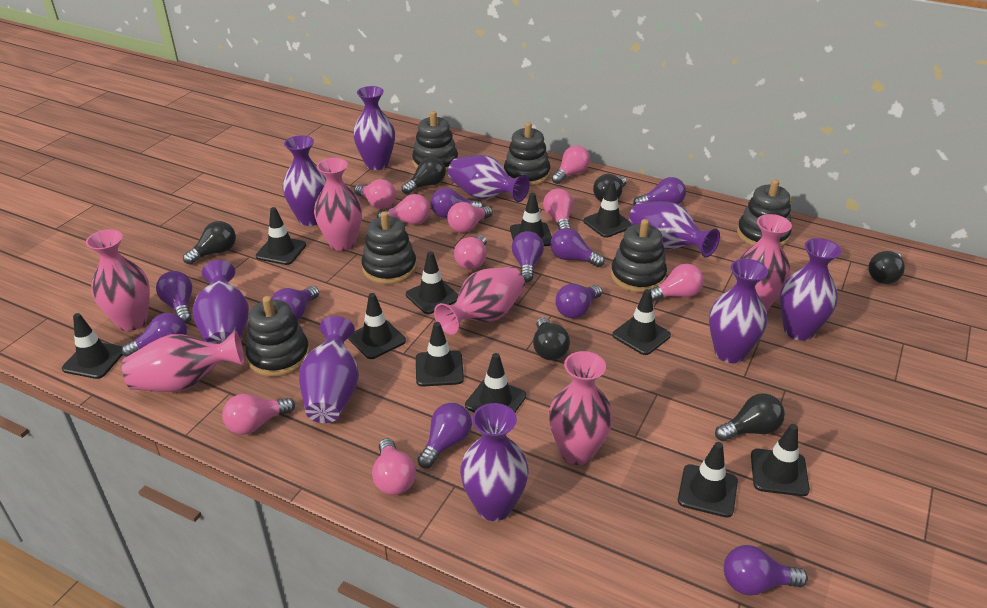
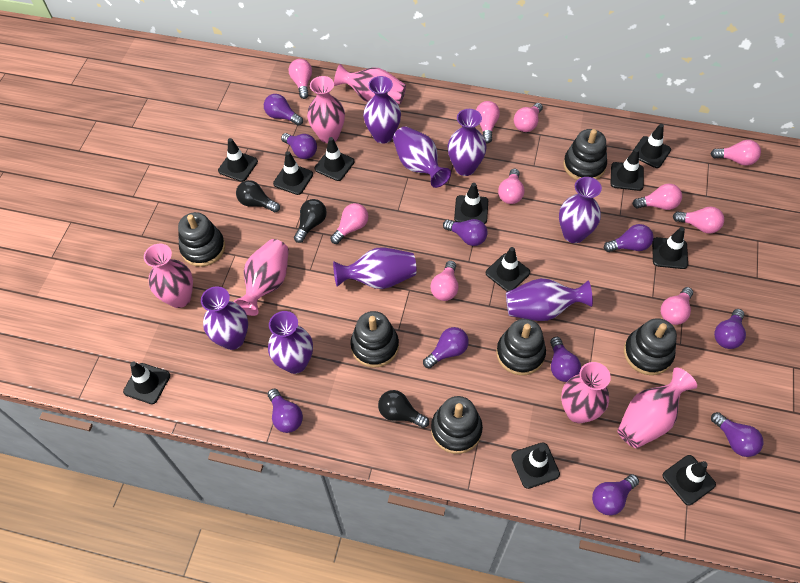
black light bulb: [183,221,236,265] [402,157,446,195] [533,317,570,360] [593,174,626,202] [715,393,785,441] [868,251,905,284] = 6 -> [236,180,280,212] [294,199,327,243] [378,390,429,428] = 3
pink light bulb: [222,394,295,435] [354,179,396,209] [372,438,416,495] [377,194,430,224] [447,202,493,233] [454,235,487,270] [543,189,573,230] [552,146,590,184] [650,264,704,302] = 9 -> [289,59,312,99] [330,203,368,244] [430,261,458,301] [476,101,500,143] [498,169,525,204] [514,103,543,132] [632,183,682,210] [661,287,693,325] [673,207,724,234] [711,140,761,166] = 10
purple vase: [193,260,249,344] [283,135,326,226] [299,316,359,423] [353,86,395,170] [448,155,530,202] [460,403,529,521] [629,201,720,258] [709,259,768,363] [780,238,841,341] = 9 -> [201,286,248,350] [268,311,313,374] [333,248,417,289] [363,76,401,144] [393,126,451,188] [448,109,487,176] [506,278,593,321] [559,177,602,243] = 8

